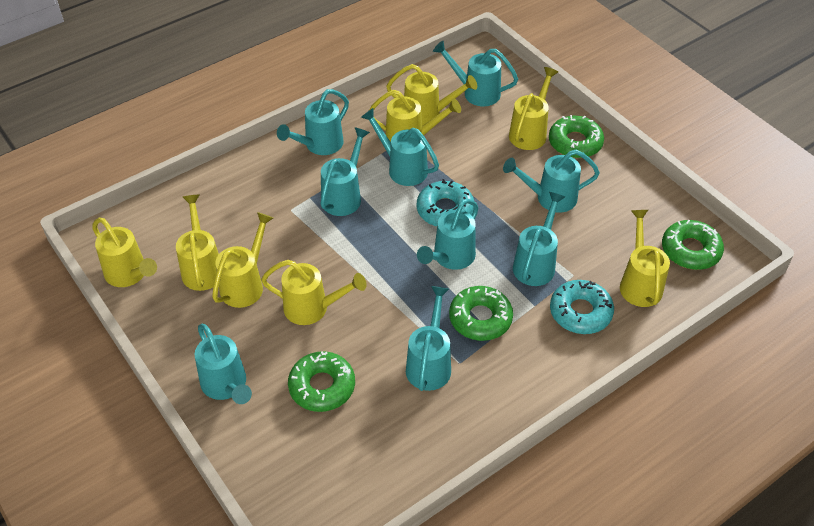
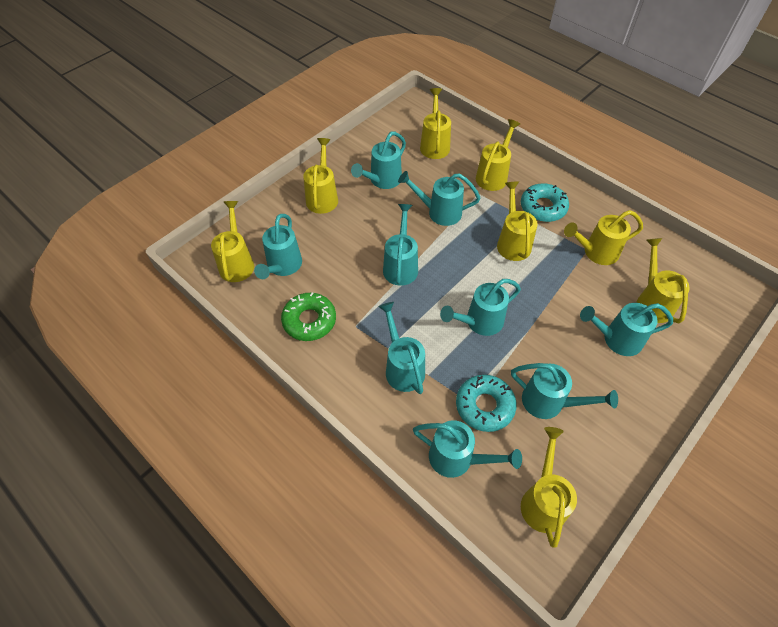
green donut: [288,351,355,412] [449,286,513,341] [549,115,604,158] [662,220,724,270] = 4 -> [281,292,336,341] = 1

